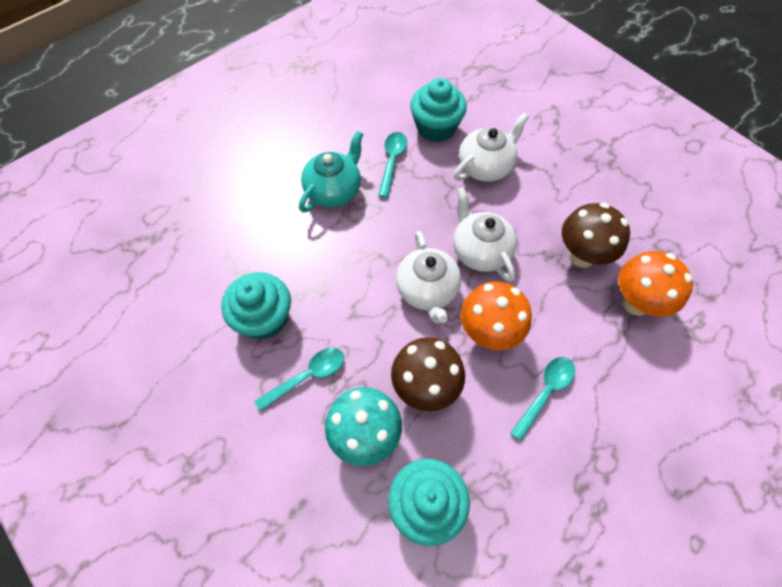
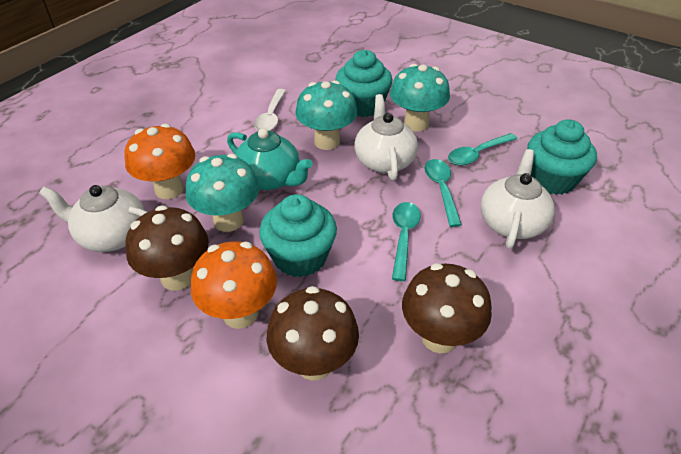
brown mushroom: [391,337,465,411] [562,203,630,268] = 2 -> [126,205,209,291] [267,286,359,380] [402,263,492,353] = 3
turquoise mushroom: [325,387,402,466] = 1 -> [186,154,259,232] [295,80,357,150] [390,64,450,132] = 3
white spoon: none = 0 -> [254,89,286,131] = 1

